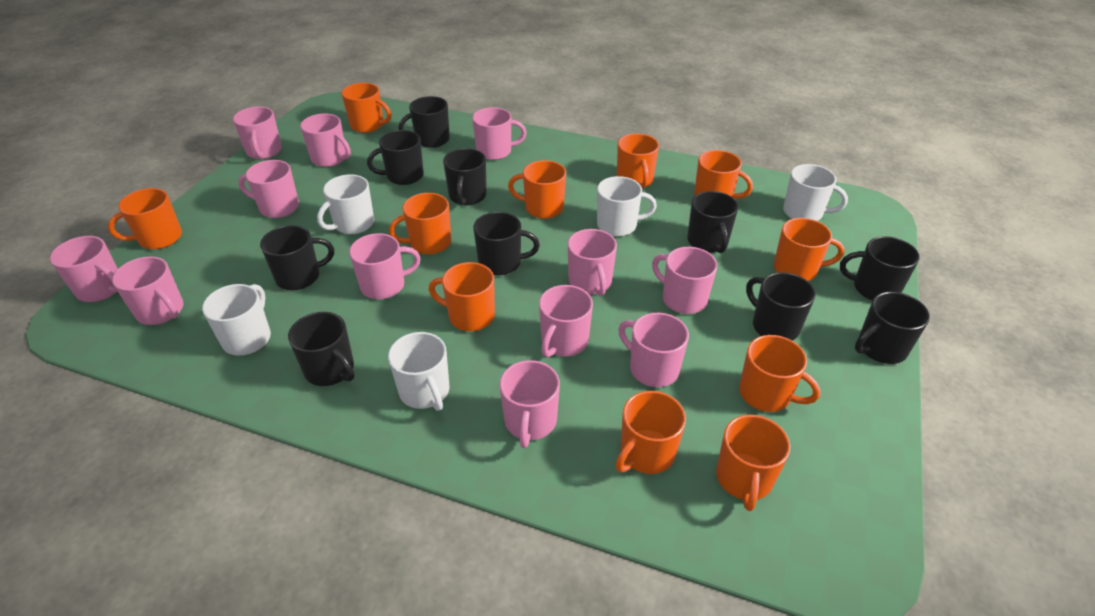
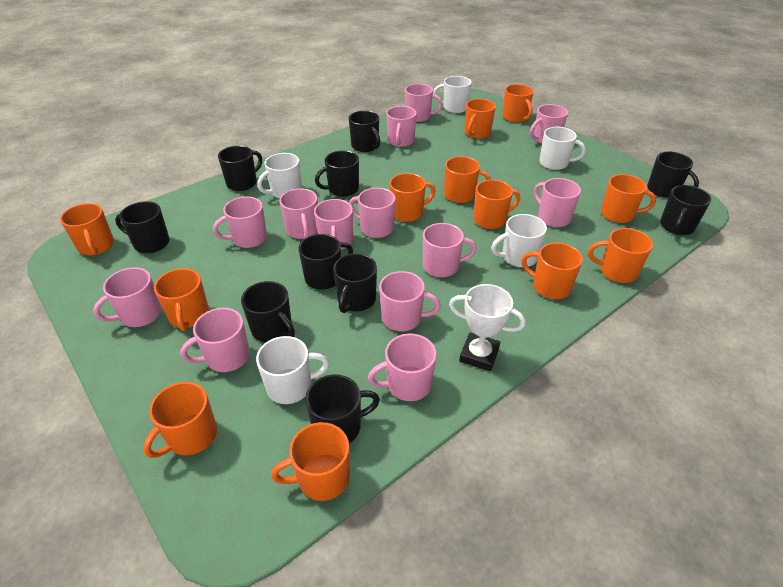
orange mug: [108,188,182,249] [342,83,391,133] [389,193,451,254] [428,262,495,331] [508,160,566,219] [615,391,686,474] [617,133,659,188] [694,150,753,199] [716,415,790,511] [739,335,821,412] [774,218,844,281] = 11 -> [60,203,114,256] [143,382,217,458] [154,268,209,331] [271,422,350,501] [389,173,436,222] [444,156,491,203] [465,99,496,139] [473,180,520,229] [502,84,534,123] [521,243,583,299] [588,228,653,283] [601,174,656,223] = 12
pink mug: [50,236,118,302] [112,256,184,325] [233,106,282,159] [238,160,299,218] [300,114,351,167] [349,233,421,299] [472,107,527,160] [499,360,560,448] [539,285,593,358] [568,229,617,296] [618,313,689,387] [652,247,717,314] = 12 -> [93,267,162,327] [180,308,250,372] [213,196,267,248] [279,188,318,239] [314,199,353,250] [349,188,396,238] [368,334,436,401] [379,271,441,331] [386,106,417,147] [405,84,443,122] [423,223,477,277] [530,104,568,144] [534,178,581,227] = 13
white trophy: none = 0 -> [449,284,526,371] = 1

